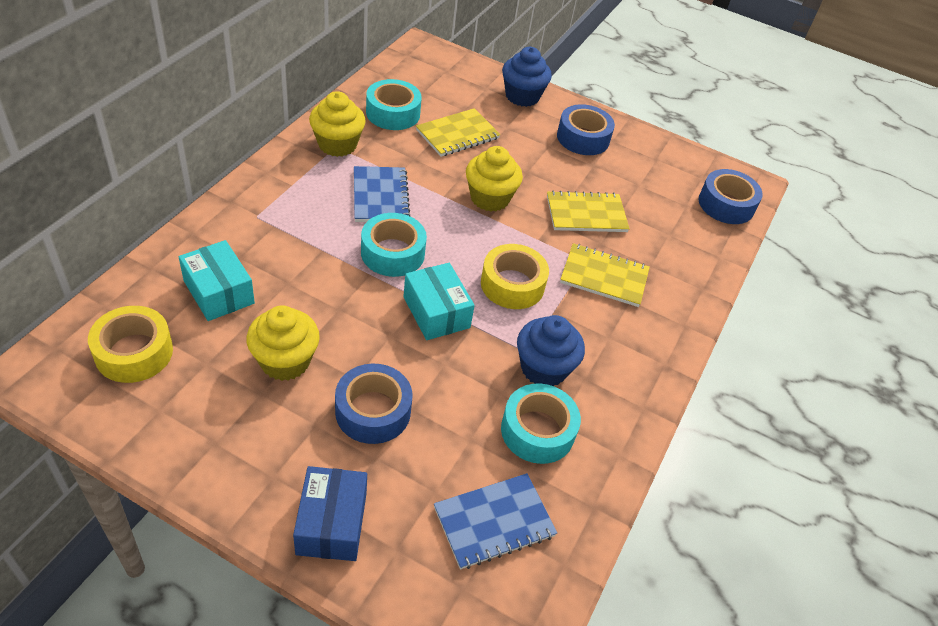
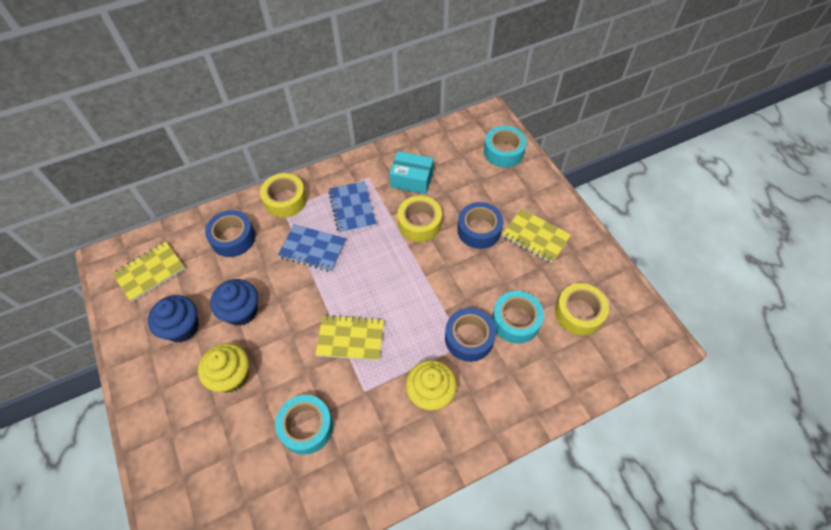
blue box: [293,466,367,561] = 1 -> none = 0
turquoise box: [179,240,255,321] [403,263,475,340] = 2 -> [389,151,434,194] = 1
yellow cupcake: [246,305,320,381] [309,91,366,157] [466,146,523,211] = 3 -> [198,343,249,393] [405,360,457,411] = 2
yellow tape: [88,306,173,383] [481,244,549,309] = 2 -> [260,173,307,218] [397,196,442,242] [555,283,609,336] = 3

